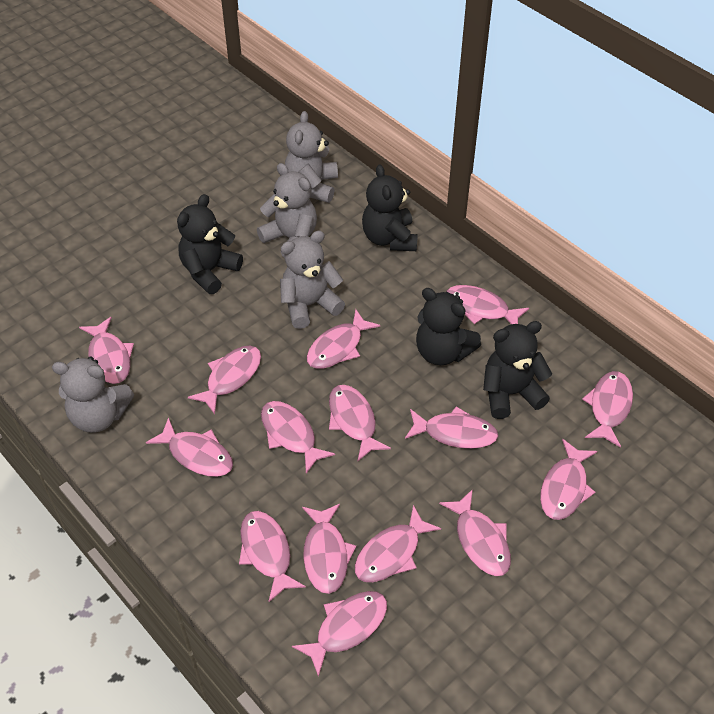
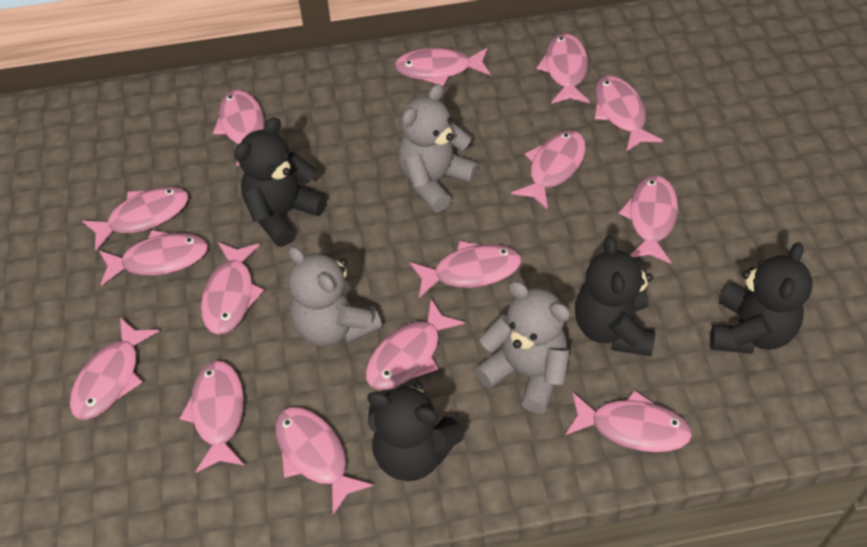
grey teddy bear: [52,356,134,433] [257,163,317,258] [280,231,345,329] [285,111,338,203] = 4 -> [288,246,382,346] [398,84,479,212] [475,281,570,414] = 3

